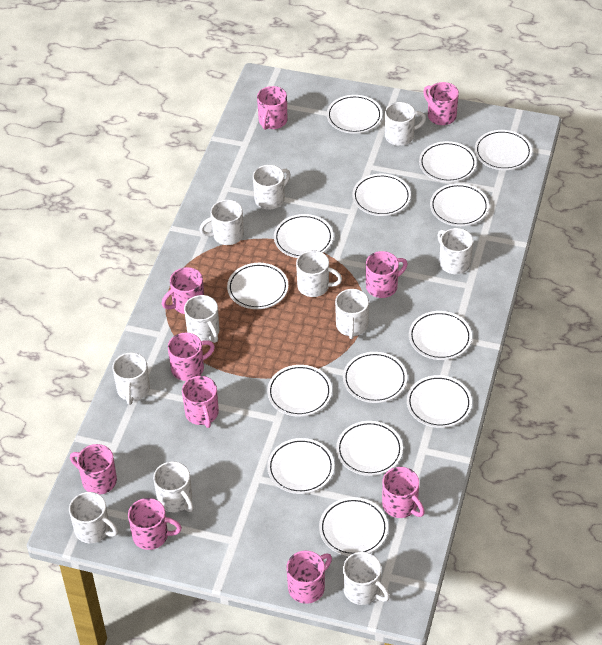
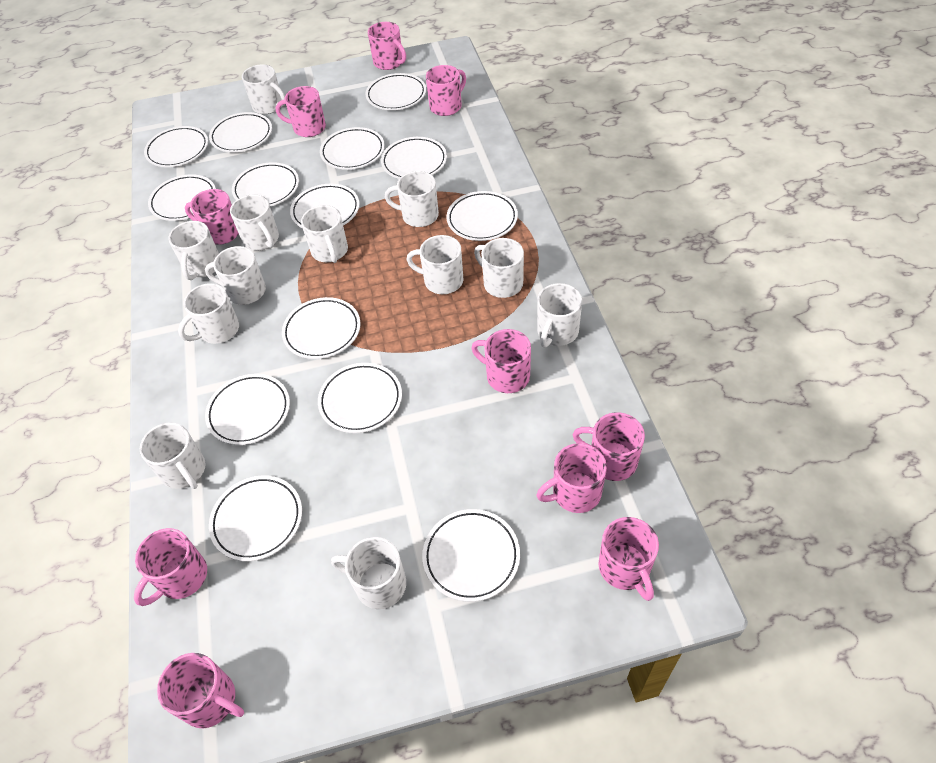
white mug: [69,492,118,543] [113,352,150,405] [153,461,194,512] [184,295,219,343] [199,200,244,245] [253,165,291,209] [296,250,342,297] [335,289,369,339] [343,552,390,605] [385,102,426,146] [437,228,473,274] = 11 -> [140,422,206,489] [168,221,219,280] [178,283,239,344] [205,246,266,305] [230,194,279,251] [242,64,285,114] [301,205,348,263] [331,537,406,609] [385,171,439,227] [407,235,463,294] [474,238,524,298] [537,283,582,348] = 12

